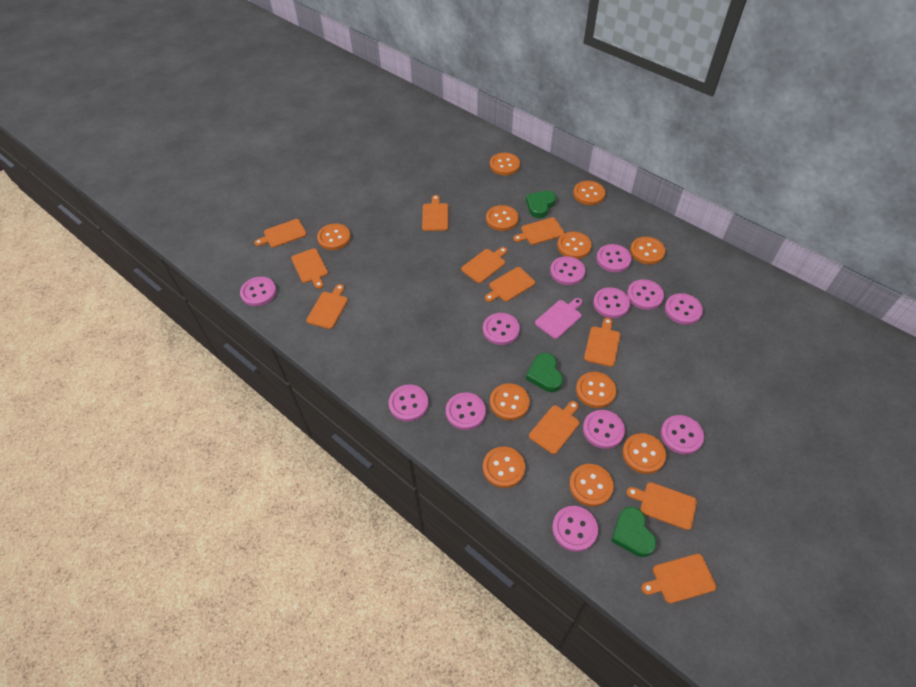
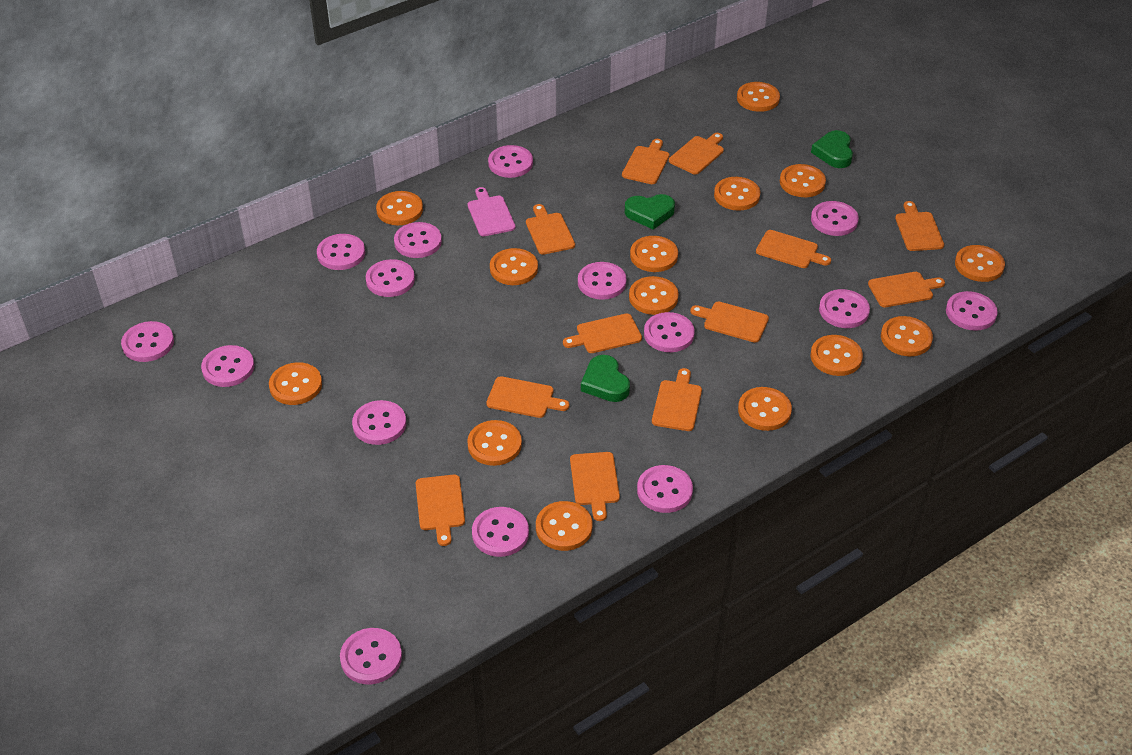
orange button: [317,223,351,250] [483,447,525,488] [486,205,518,231] [490,153,520,175] [490,383,530,420] [557,232,592,259] [569,464,614,507] [573,181,605,205] [576,372,616,408] [623,433,666,474] [630,237,665,264] = 11 -> [269,362,322,405] [376,191,423,225] [467,420,522,466] [490,248,538,285] [536,501,592,551] [629,276,679,315] [630,236,678,272] [714,177,760,211] [737,82,780,112] [738,387,792,431] [780,164,826,197] [811,335,863,376] [881,316,933,356] [955,245,1005,282] = 14
orange cutting board: [254,219,307,248] [291,248,328,289] [306,284,348,329] [422,195,448,231] [461,247,507,283] [485,267,535,302] [513,217,564,245] [529,401,580,454] [584,318,620,367] [626,482,697,530] [641,554,716,603] = 11 -> [416,474,465,546] [486,376,569,418] [526,204,575,255] [563,314,642,353] [570,452,620,521] [622,139,670,184] [652,368,702,431] [669,133,724,175] [690,301,769,343] [756,230,831,268] [868,272,945,307] [895,201,944,251] = 12
pink button: [240,277,276,306] [389,384,428,422] [446,392,486,430] [483,313,520,345] [550,256,585,285] [552,506,598,552] [583,410,625,449] [593,287,630,318] [596,244,632,272] [627,279,664,310] [661,415,704,454] [665,293,703,325] = 12 -> [121,321,174,362] [201,345,254,387] [317,234,365,270] [340,628,402,684] [352,400,406,445] [366,259,415,297] [394,222,442,258] [472,507,529,557] [488,145,533,178] [578,262,626,300] [637,465,693,513] [644,312,695,352] [811,201,859,236] [819,289,870,328] [946,291,998,331] = 15

